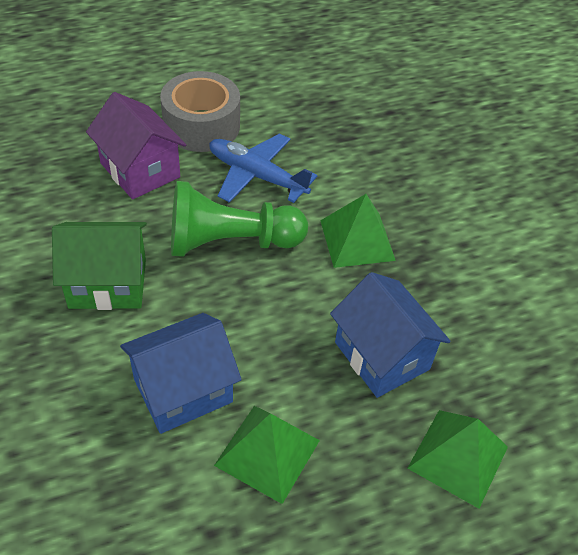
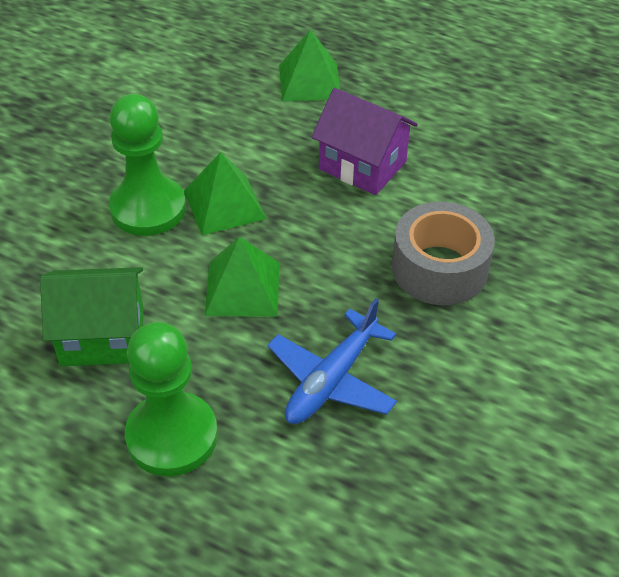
blue house: [120,313,242,434] [330,272,451,398] = 2 -> none = 0
green pawn: [171,181,308,257] = 1 -> [109,94,186,236] [125,322,218,476] = 2

